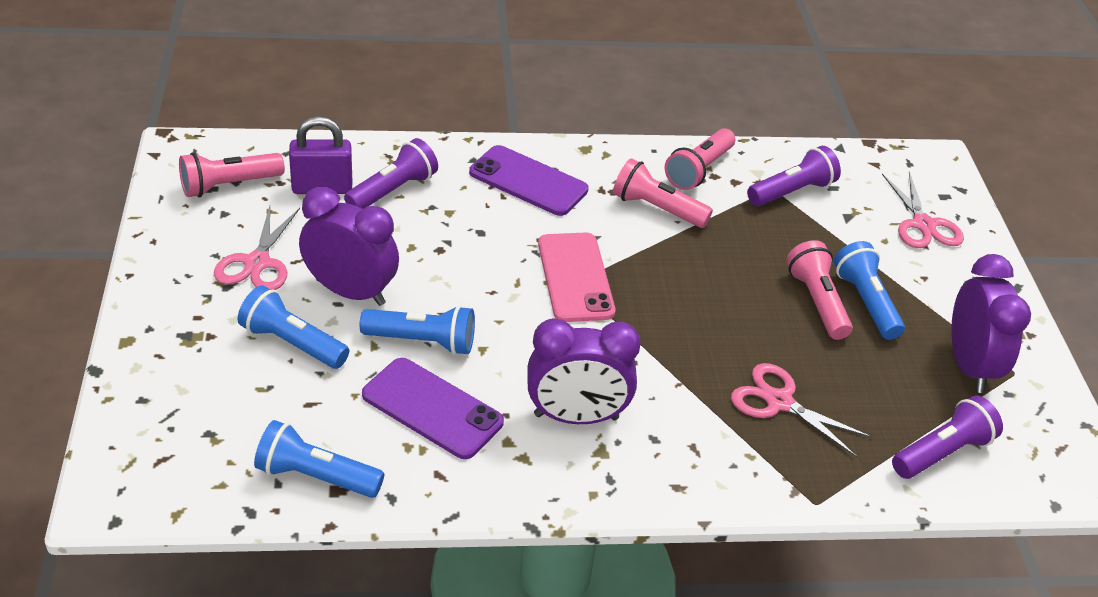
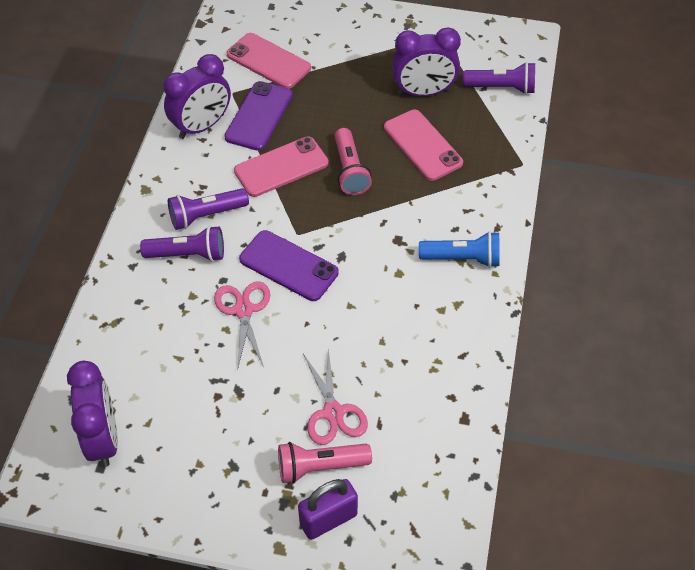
blue flashlight: [238,285,349,369] [254,420,384,498] [360,305,475,355] [834,241,905,340] = 4 -> [419,231,500,267] = 1
pink flashlight: [179,153,285,197] [613,158,713,228] [665,128,735,190] [786,240,853,340] = 4 -> [278,442,372,484] [335,128,372,195] = 2
pink phone: [538,232,615,322] = 1 -> [227,33,311,89] [234,136,329,197] [384,110,463,181] = 3
pink scissors: [214,206,300,290] [731,363,872,457] [882,172,964,248] = 3 -> [214,281,270,370] [303,349,368,445] = 2

